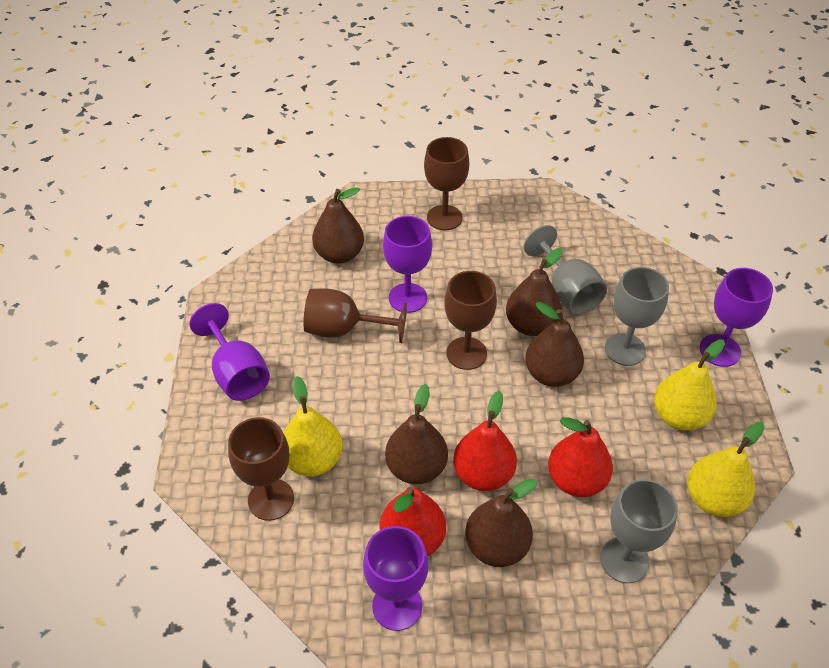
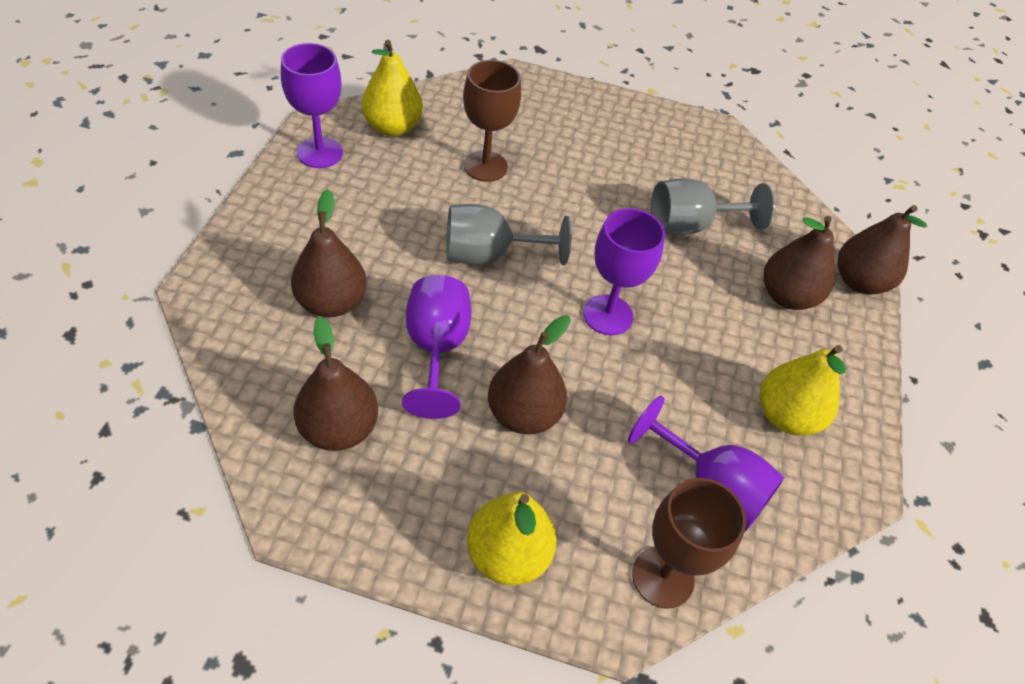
brown goblet: [228,417,294,521] [303,288,407,343] [424,137,469,230] [444,271,497,370] = 4 -> [463,60,521,182] [632,478,746,609] = 2
grey goblet: [524,225,607,315] [600,479,678,583] [605,267,669,366] = 3 -> [446,204,572,265] [651,178,775,235] = 2
red pear: [379,487,446,556] [453,391,517,491] [548,418,613,497] = 3 -> none = 0

